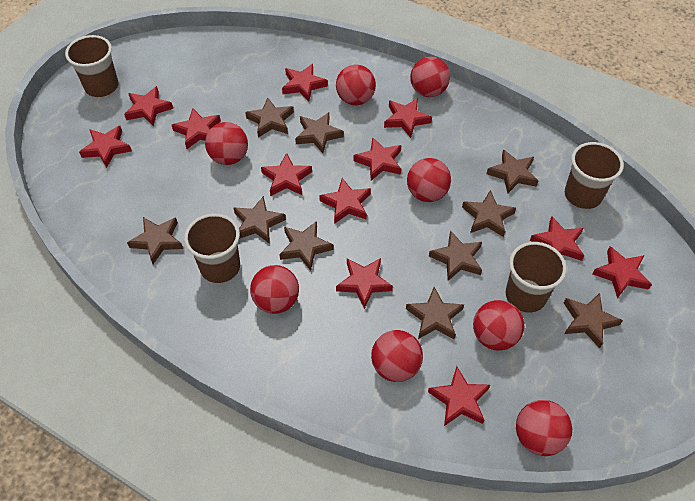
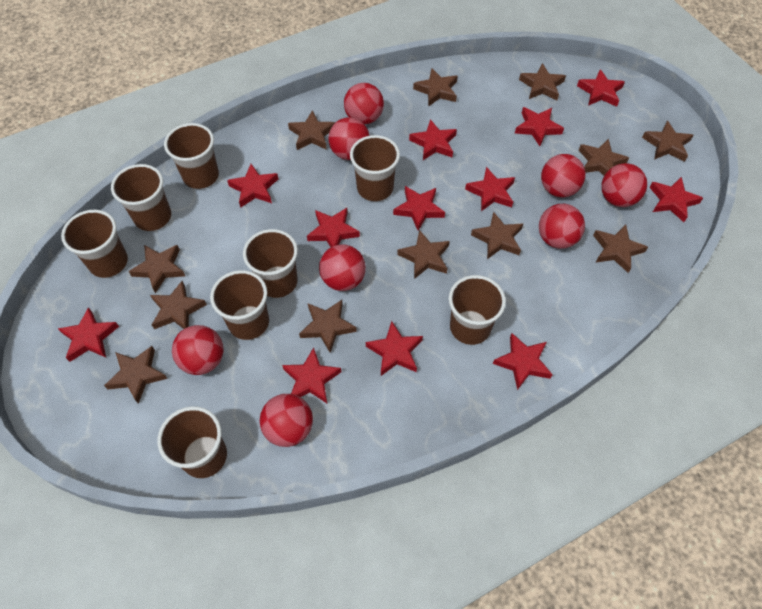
brown cup: [65,35,118,97] [184,213,240,283] [506,242,567,312] [565,142,624,209] = 4 -> [61,210,128,278] [111,164,171,231] [157,406,227,478] [164,123,219,189] [210,270,269,340] [243,229,298,298] [350,135,400,201] [449,275,506,345] = 8
brown star: [127,217,183,264] [234,196,286,244] [245,97,294,137] [279,221,334,271] [295,112,344,153] [406,287,464,339] [429,230,482,281] [462,190,516,237] [487,149,538,194] [564,293,623,348] = 10 -> [104,346,167,403] [128,245,185,293] [150,281,207,329] [288,110,336,150] [299,300,357,353] [397,230,450,279] [413,68,458,107] [471,212,523,259] [519,63,566,100] [579,139,629,176] [593,225,648,273] [642,121,693,162] = 12

